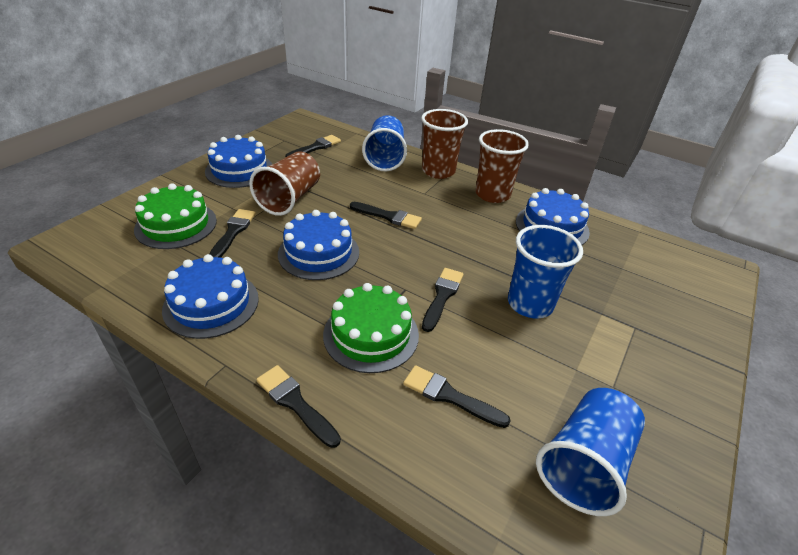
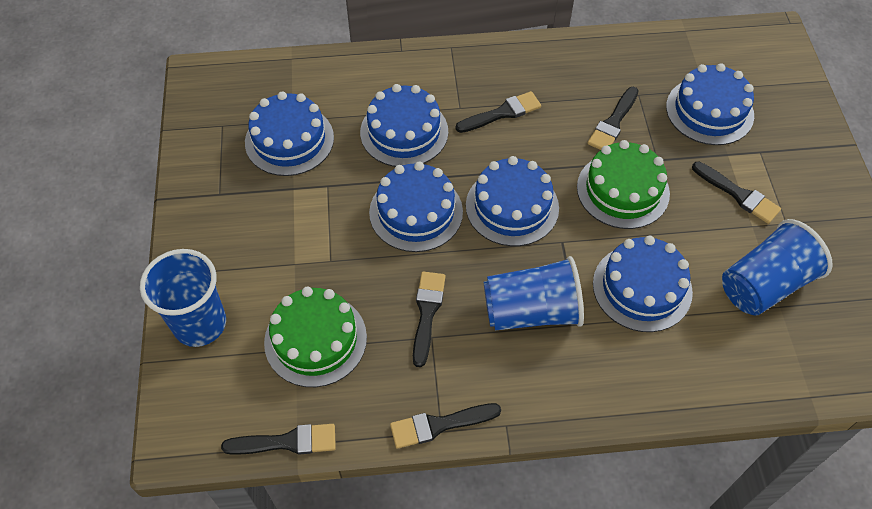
blue cake: [162,254,259,339] [205,135,272,188] [278,210,359,280] [516,188,590,245] = 4 -> [245,92,334,176] [360,84,448,167] [369,161,463,252] [466,156,559,246] [593,235,693,332] [666,63,754,145] = 6
brown cup: [249,151,320,216] [421,109,468,179] [475,129,529,203] = 3 -> none = 0

